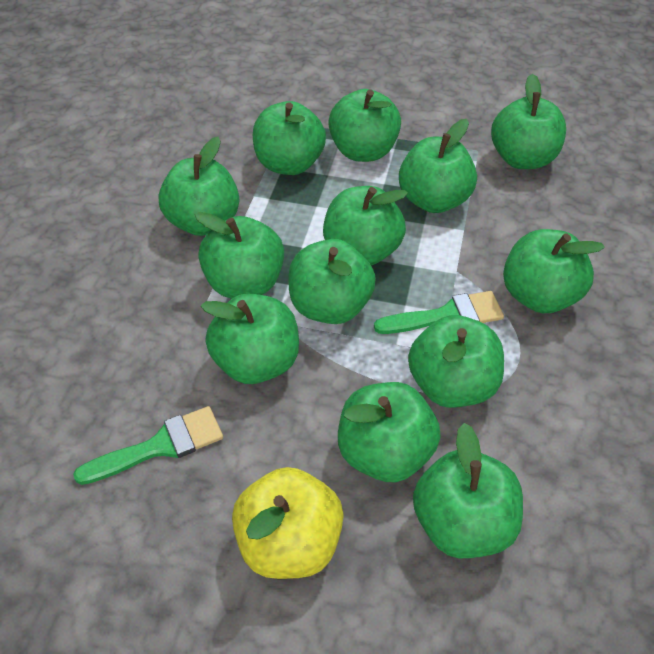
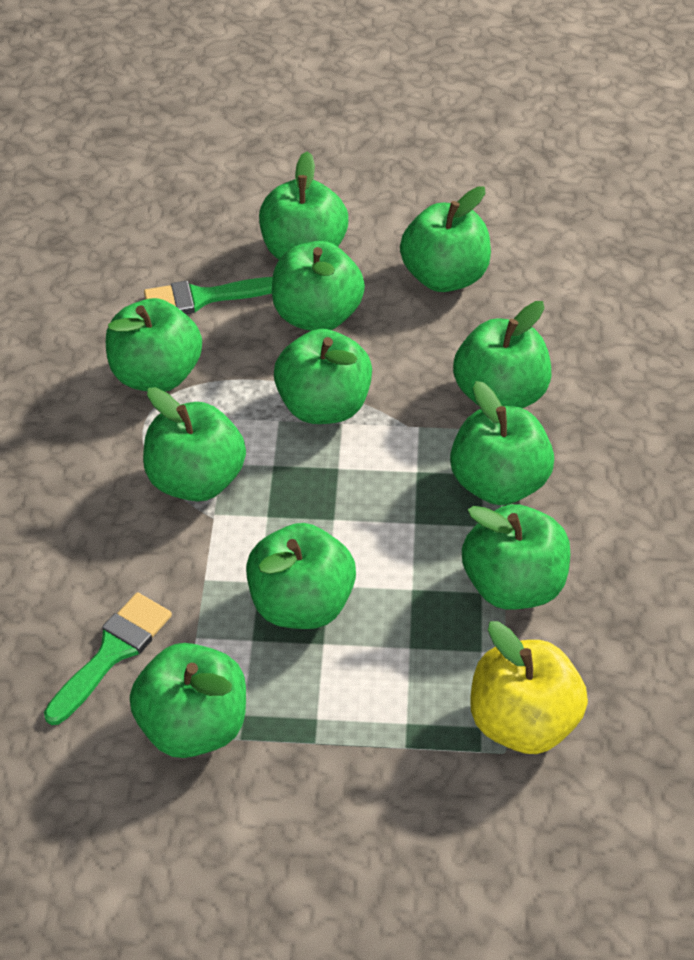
green apple: [159,137,239,236] [195,212,284,298] [201,294,299,384] [253,101,326,175] [288,239,376,324] [323,186,408,265] [328,89,401,162] [338,382,441,482] [399,119,477,213] [408,315,504,408] [413,423,523,558] [491,74,566,169] [503,229,605,313] = 13 -> [106,298,202,391] [130,643,246,758] [143,387,246,501] [246,523,356,629] [259,151,348,260] [272,241,365,331] [274,329,372,424] [400,186,491,292] [450,381,554,505] [453,301,551,408] [462,504,570,610] = 11

